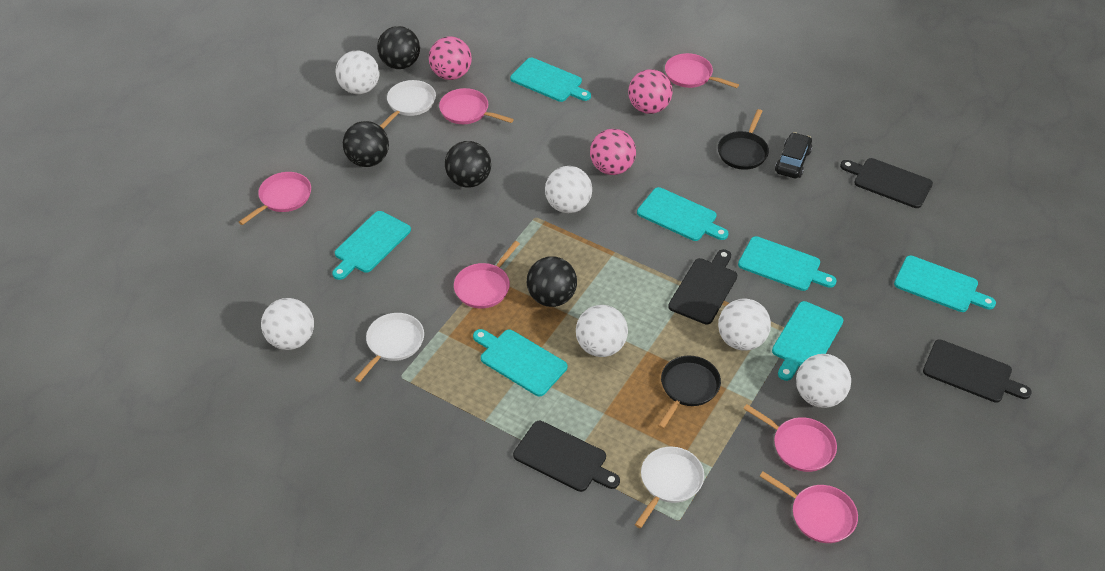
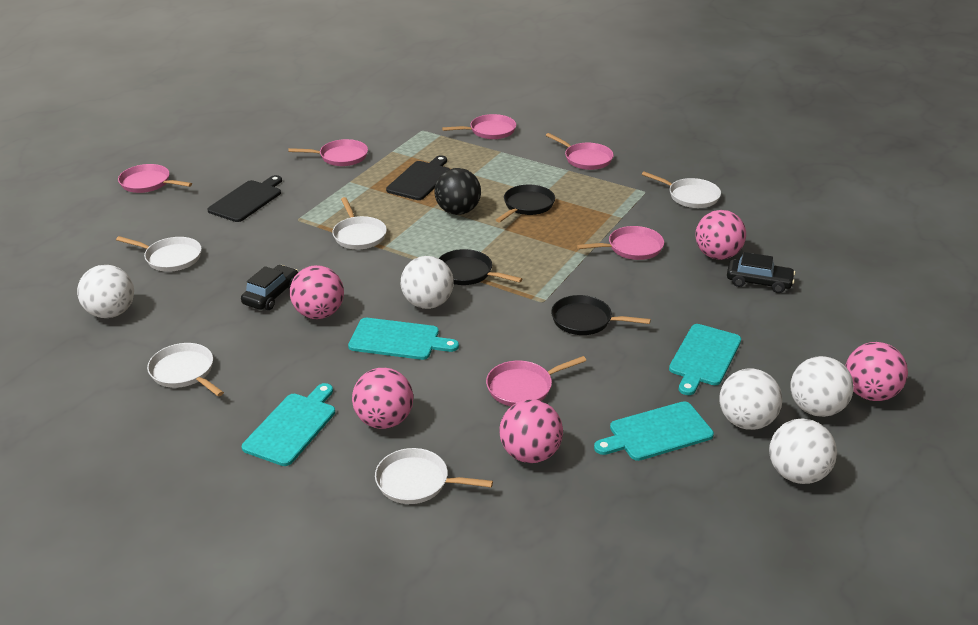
black ball: [343,121,389,167] [377,26,420,69] [445,141,491,188] [527,256,577,307] = 4 -> [434,168,481,215] = 1
black car: [775,132,812,178] = 1 -> [241,265,298,310] [727,252,795,293] = 2
black cutting board: [513,421,620,492] [668,249,737,324] [840,158,933,208] [923,339,1032,403] = 4 -> [207,175,282,222] [386,155,450,200] = 2
black pan: [658,356,721,429] [718,109,769,170] = 2 -> [439,249,522,285] [496,185,555,222] [551,295,651,335] = 3
pink ball: [429,36,472,80] [590,129,636,175] [628,69,672,114] = 3 -> [290,265,344,319] [352,368,414,429] [499,399,563,463] [695,210,746,260] [845,342,908,401] = 5
turquoise cutting board: [332,211,411,280] [473,329,567,396] [510,58,591,102] [637,187,728,241] [738,236,837,291] [772,301,844,381] [894,255,996,312] = 7 -> [242,383,335,466] [348,318,459,360] [594,401,714,461] [669,324,741,395] = 4
white ball: [261,298,314,350] [336,51,379,94] [545,166,592,213] [576,305,628,357] [718,299,771,351] [796,354,851,408] = 6 -> [77,265,134,318] [401,256,454,309] [719,368,782,430] [769,418,837,484] [790,356,854,417] = 5
white pan: [355,313,424,382] [380,80,436,129] [635,447,704,528] = 3 -> [116,236,202,272] [147,343,224,397] [332,197,387,249] [375,448,493,504] [642,171,721,208] = 5

